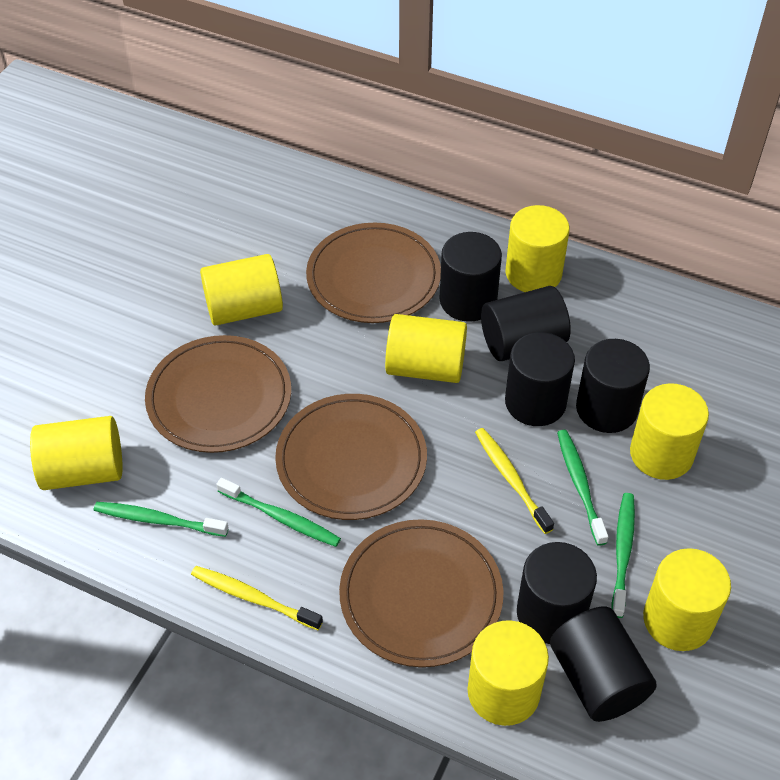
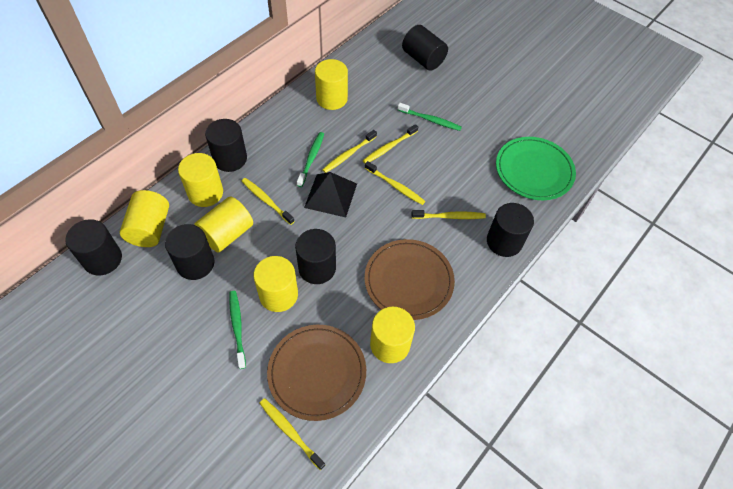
black pyramid: none = 0 -> [304,172,357,218] = 1
brown plate: [145,335,291,453] [275,394,427,520] [306,223,441,323] [339,519,504,667] = 4 -> [267,325,366,421] [365,239,455,320] = 2
green plate: none = 0 -> [496,137,576,200] = 1
green toothbrush: [94,502,228,537] [216,478,341,547] [557,430,608,546] [612,493,635,618] = 4 -> [229,291,246,369] [297,132,324,187] [398,103,462,131] = 3
yellow cylinder: [30,416,123,490] [200,254,283,326] [385,314,467,383] [468,620,549,726] [506,205,570,292] [630,383,709,480] [643,548,731,651] = 7 -> [120,190,169,247] [178,153,223,207] [194,196,253,252] [253,256,298,312] [315,59,348,110] [370,307,415,363] = 6
yellow toothbrush: [191,566,323,630] [475,428,554,534] = 2 -> [242,178,295,225] [260,398,325,470] [322,130,377,173] [363,124,418,163] [365,161,425,205] [411,210,486,219] = 6

